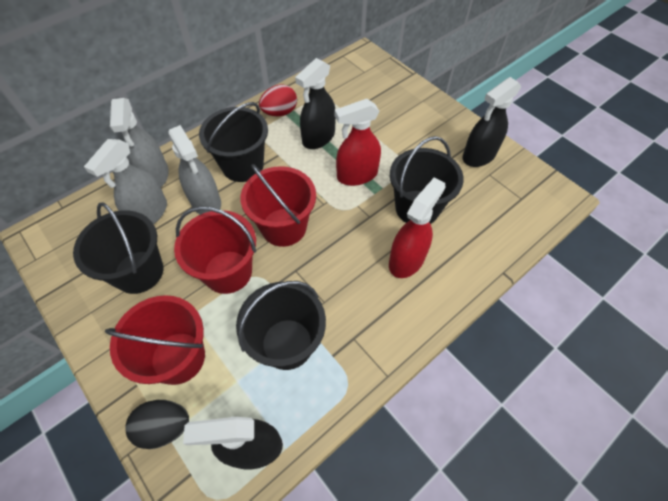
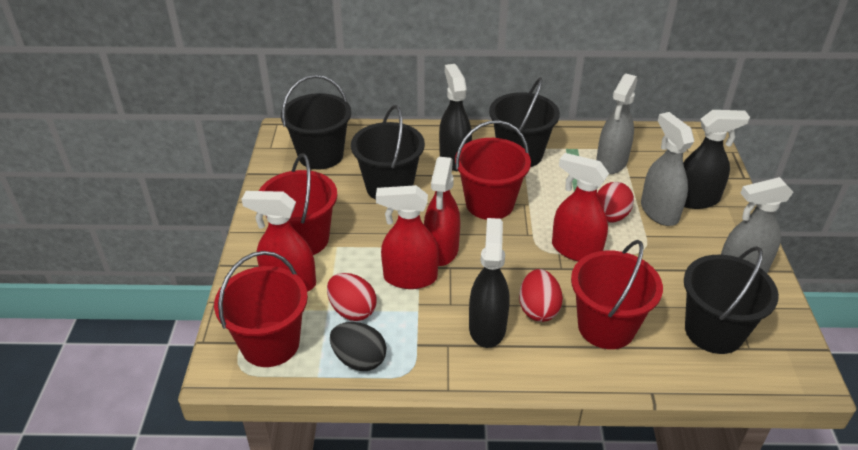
red bucket: [105,295,205,385] [174,206,256,294] [240,164,316,247] = 3 -> [214,251,308,367] [259,153,337,255] [455,120,531,220] [571,240,663,349] = 4
red egg: [259,85,297,116] = 1 -> [327,273,377,321] [519,269,563,322] [597,182,634,222] = 3
red spray bottle: [335,99,381,186] [389,177,446,278] = 2 -> [242,191,316,292] [376,185,439,289] [424,157,460,266] [552,153,609,261] = 4

